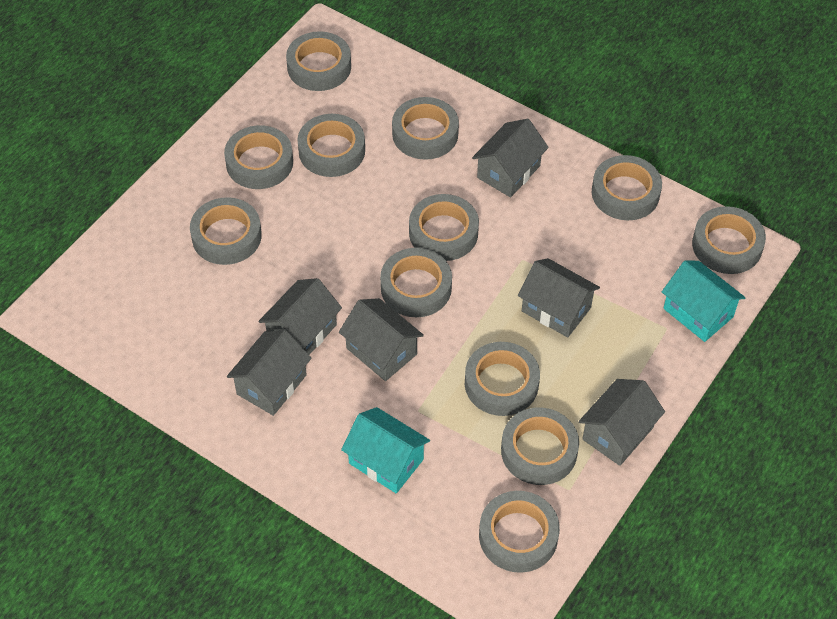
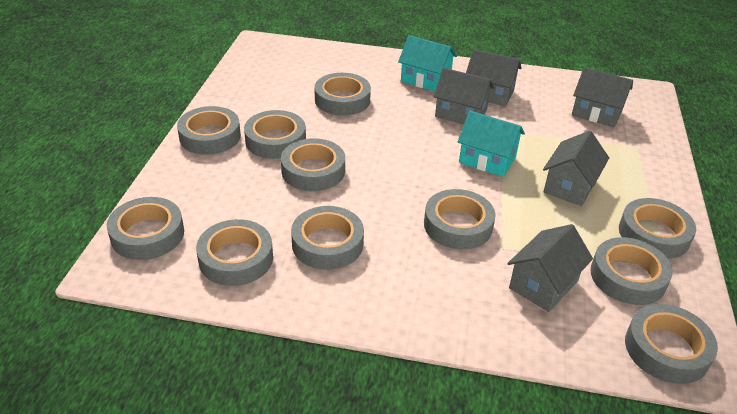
grey house: [227,330,312,416] [258,278,342,355] [339,298,424,381] [472,119,549,197] [518,258,600,338] [579,379,665,466] = 6 -> [433,68,494,124] [466,49,521,106] [507,224,593,312] [543,131,609,206] [572,67,633,127] = 5
grey tape: [190,197,262,265] [224,125,293,189] [286,31,351,91] [297,114,365,177] [380,248,452,317] [392,97,459,160] [409,194,479,261] [465,342,540,416] [479,491,560,573] [501,408,579,485] [592,155,662,220] [692,206,766,274] = 12 -> [107,197,184,260] [177,106,241,155] [196,219,273,286] [244,110,306,159] [281,138,345,191] [291,206,364,270] [314,73,371,116] [424,189,495,250] [590,237,673,305] [619,198,696,259] [625,304,718,384] = 11

